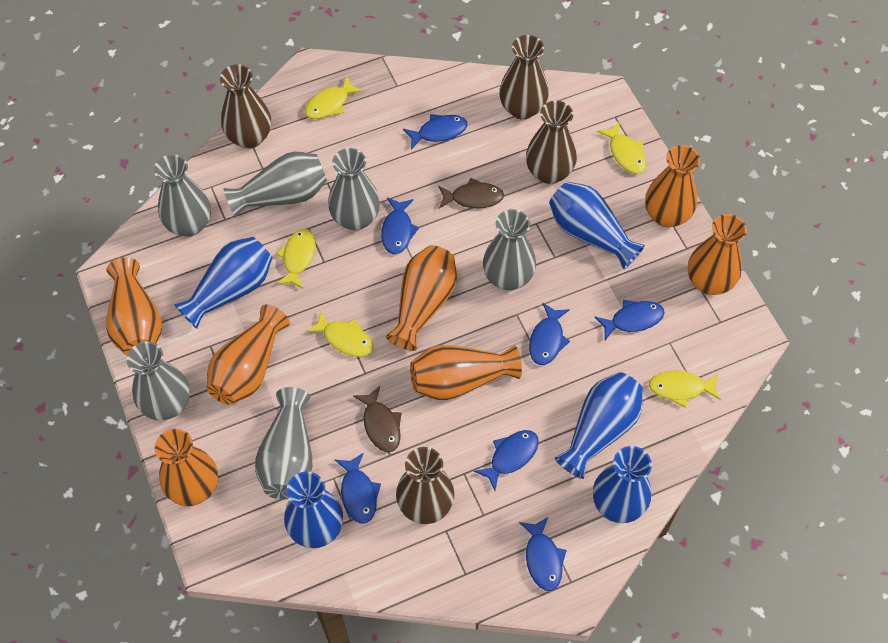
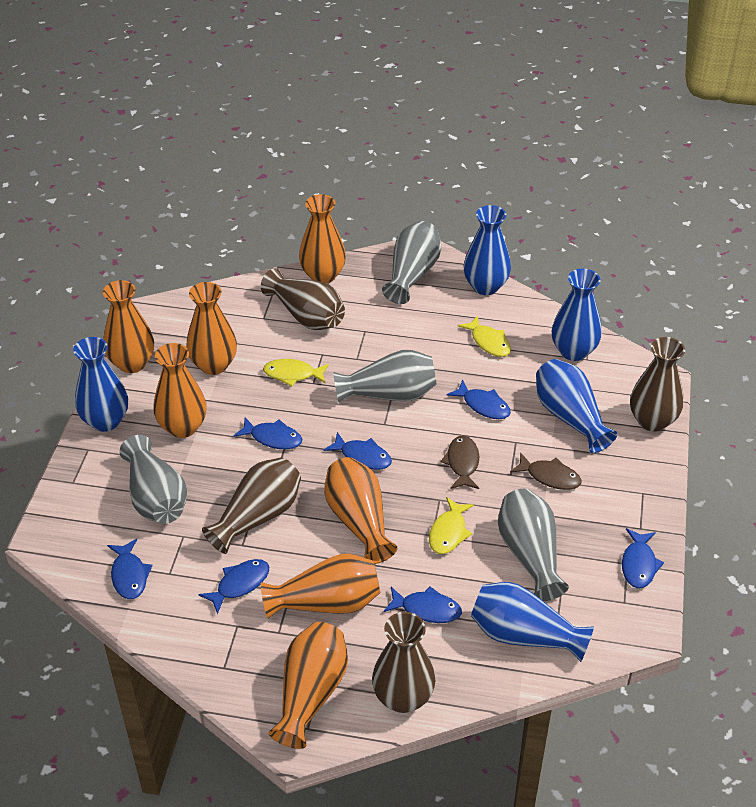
grey vase: [127,341,190,420] [154,154,211,237] [223,151,327,218] [255,387,313,500] [328,148,380,230] [483,209,536,290] = 6 -> [120,435,187,524] [333,350,437,403] [382,221,441,304] [498,489,569,601] = 4
yellow fish: [276,229,316,289] [305,77,363,119] [306,311,373,357] [597,122,646,174] [649,370,721,408] = 5 -> [263,359,329,387] [429,497,474,554] [458,316,511,357] = 3

